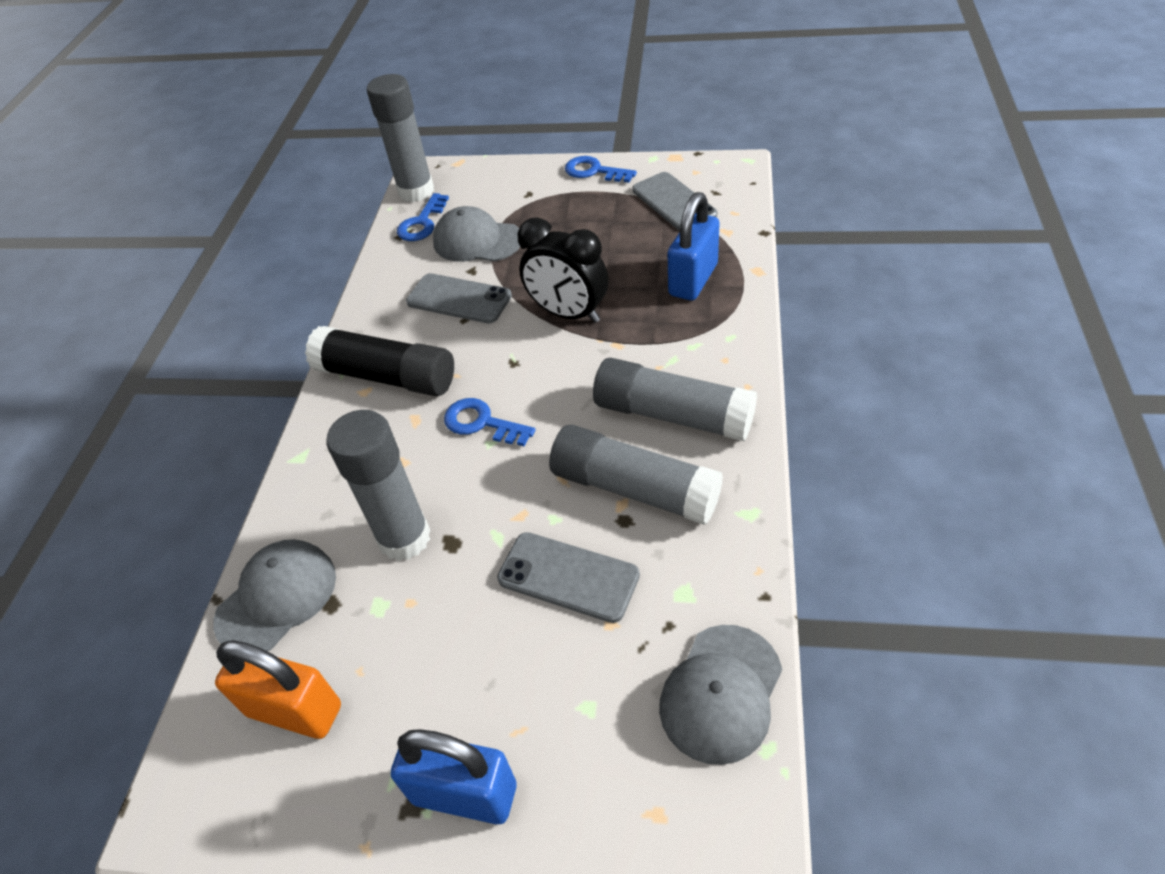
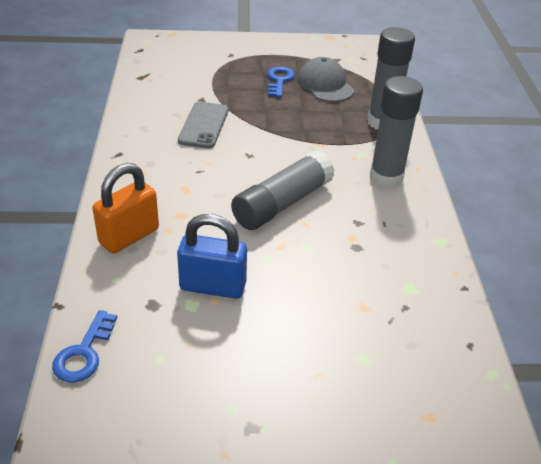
black clock: [518,217,608,323] = 1 -> none = 0
black glue stick: [305,326,454,396] = 1 -> none = 0
blue key: [397,193,449,241] [444,398,535,446] [565,156,637,183] = 3 -> [52,310,117,383] [267,66,295,97] = 2
blue padlock: [391,729,516,824] [668,192,720,301] = 2 -> [177,214,247,299] = 1
grey cap: [213,539,336,651] [433,206,520,262] [659,625,782,765] = 3 -> [297,57,354,102] = 1
grey glue stick: [326,410,431,561] [367,74,434,202] [549,425,723,525] [593,358,757,441] = 4 -> [231,151,335,230] [367,27,415,130] [370,76,423,188] = 3
grey phone: [406,273,512,324] [497,532,640,623] [632,172,717,231] = 3 -> [178,102,229,148] = 1

